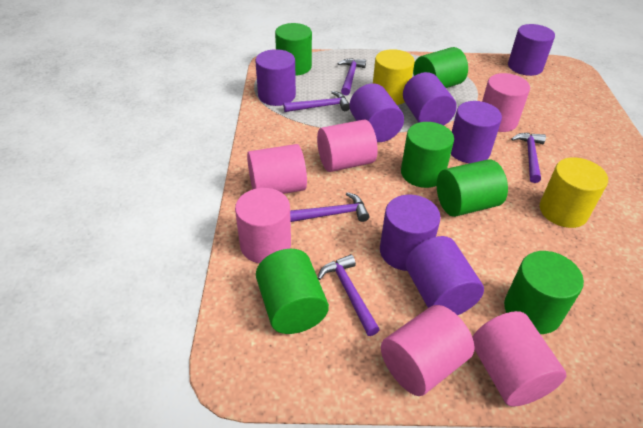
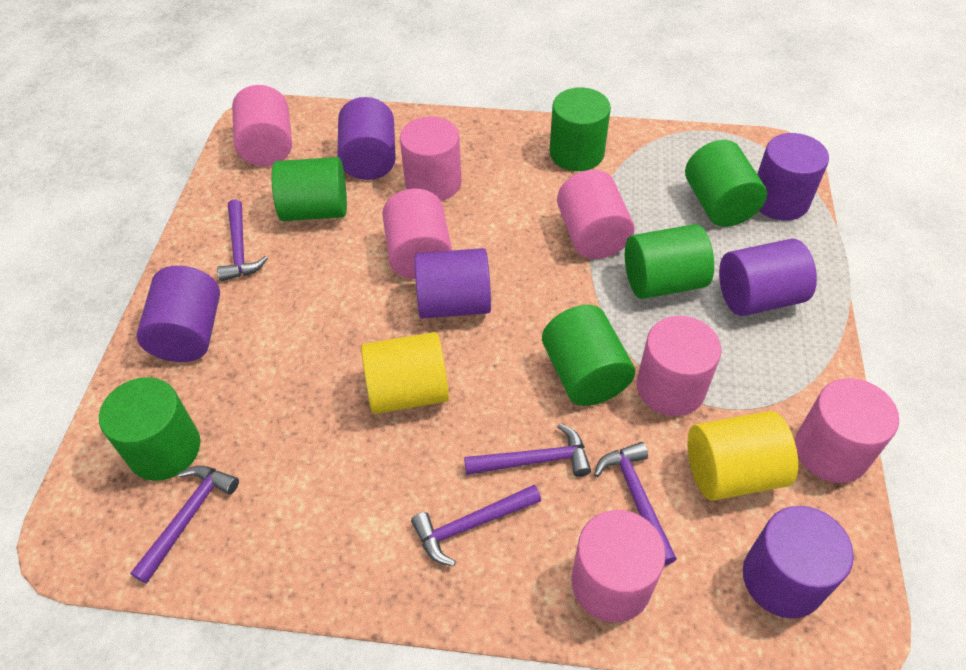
pink cylinder: [235,188,291,263] [247,144,307,194] [317,119,378,172] [381,305,475,396] [472,311,566,407] [482,73,530,132] = 6 -> [232,85,292,166] [382,188,452,279] [400,116,462,201] [557,170,635,259] [571,510,666,622] [637,316,721,416] [795,378,899,483] = 7
purple cylinder: [256,49,296,106] [349,83,404,142] [380,195,441,271] [403,72,456,126] [405,236,484,315] [451,101,502,163] [508,24,555,76] = 7 -> [136,266,220,362] [337,97,396,180] [414,248,491,319] [719,238,817,316] [743,506,854,619] [757,133,829,221] = 6

